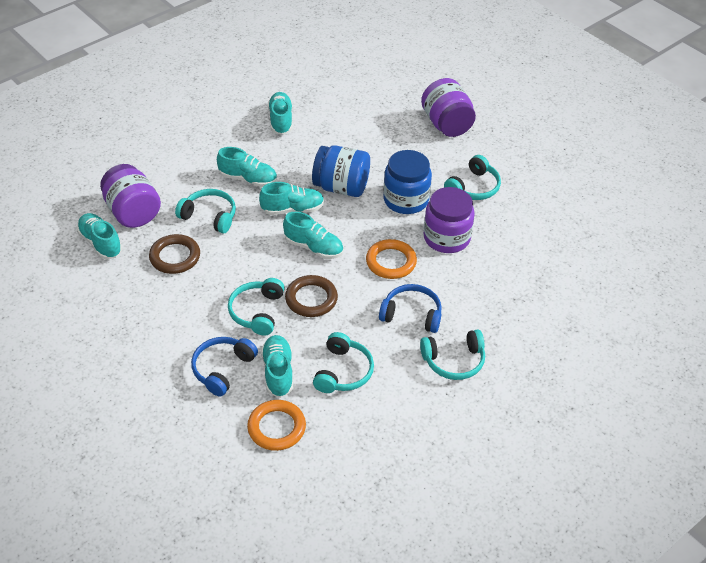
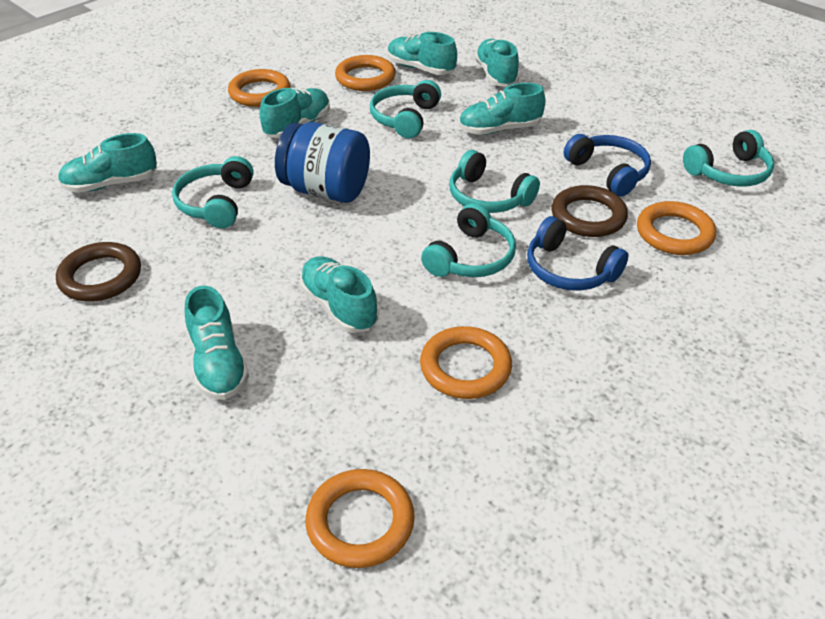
blue jar: [312,145,370,197] [383,150,432,214] = 2 -> [275,122,370,203] = 1
orange ring: [247,400,306,451] [366,239,417,279] = 2 -> [228,69,290,107] [306,469,415,568] [335,55,396,91] [420,326,512,399] [637,201,716,255] = 5
purple jar: [100,164,161,228] [421,78,476,137] [423,187,475,253] = 3 -> none = 0
turquoise shoe: [77,213,122,259] [217,147,277,187] [259,182,324,215] [261,335,293,397] [268,92,292,135] [283,212,344,259] = 6 -> [58,133,157,193] [184,286,249,400] [260,88,330,138] [300,256,378,333] [388,32,457,75] [459,83,546,135] [475,39,519,87] = 7

